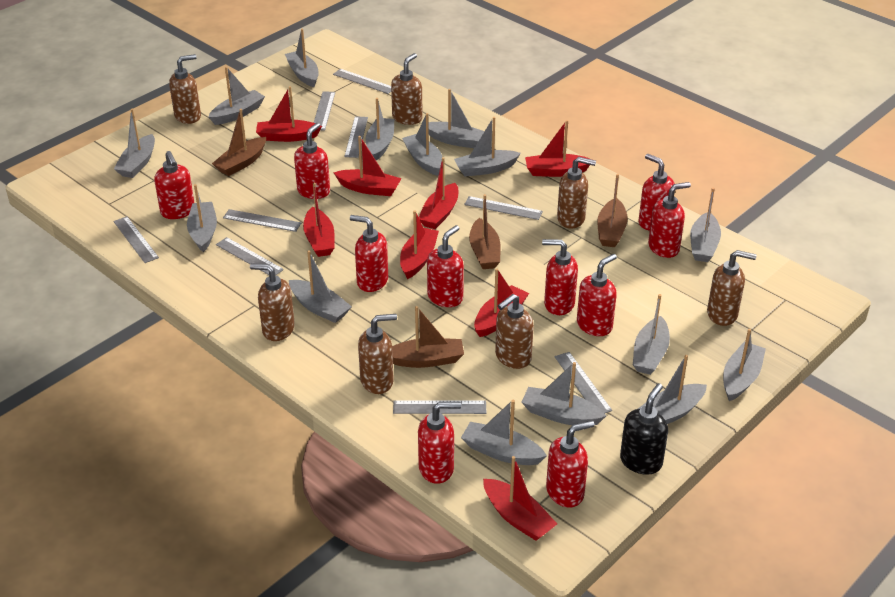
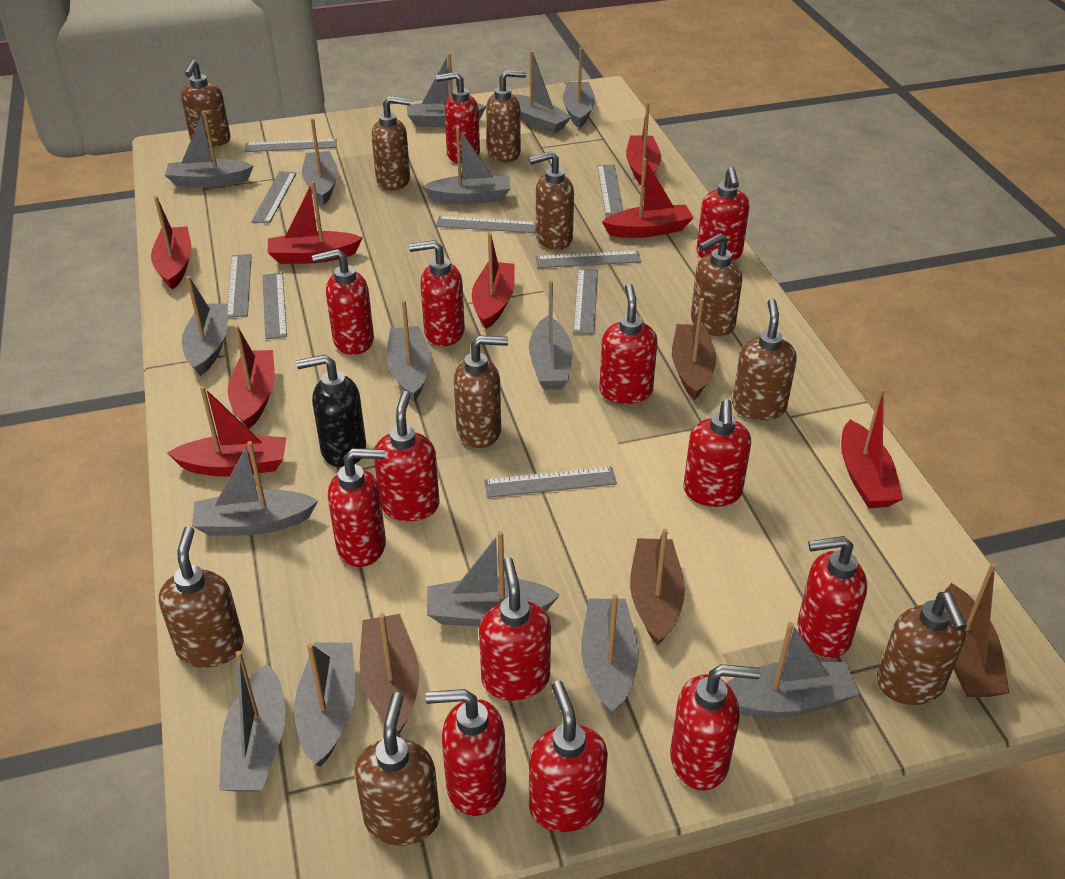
brown soap dispenser: [169,54,201,124] [250,263,295,341] [358,314,397,394] [391,53,423,125] [495,294,534,369] [557,157,596,228] [707,250,757,326] = 7 -> [159,526,244,668] [181,60,231,147] [355,692,440,846] [372,96,411,190] [454,335,508,448] [486,70,526,162] [529,151,574,250] [691,233,742,336] [732,298,797,420] [877,592,967,705] = 10
red soap dispenser: [154,151,195,219] [294,123,330,199] [350,215,388,292] [418,402,461,484] [427,225,464,307] [542,239,578,315] [546,421,594,507] [577,254,617,336] [638,154,675,231] [648,182,691,258] = 10 -> [312,249,374,355] [328,448,386,567] [374,391,439,521] [409,240,465,346] [426,689,506,816] [436,72,480,164] [479,557,551,701] [529,680,608,832] [599,284,657,404] [670,664,760,791] [683,399,751,507] [697,167,749,260] [797,536,867,658] = 13

